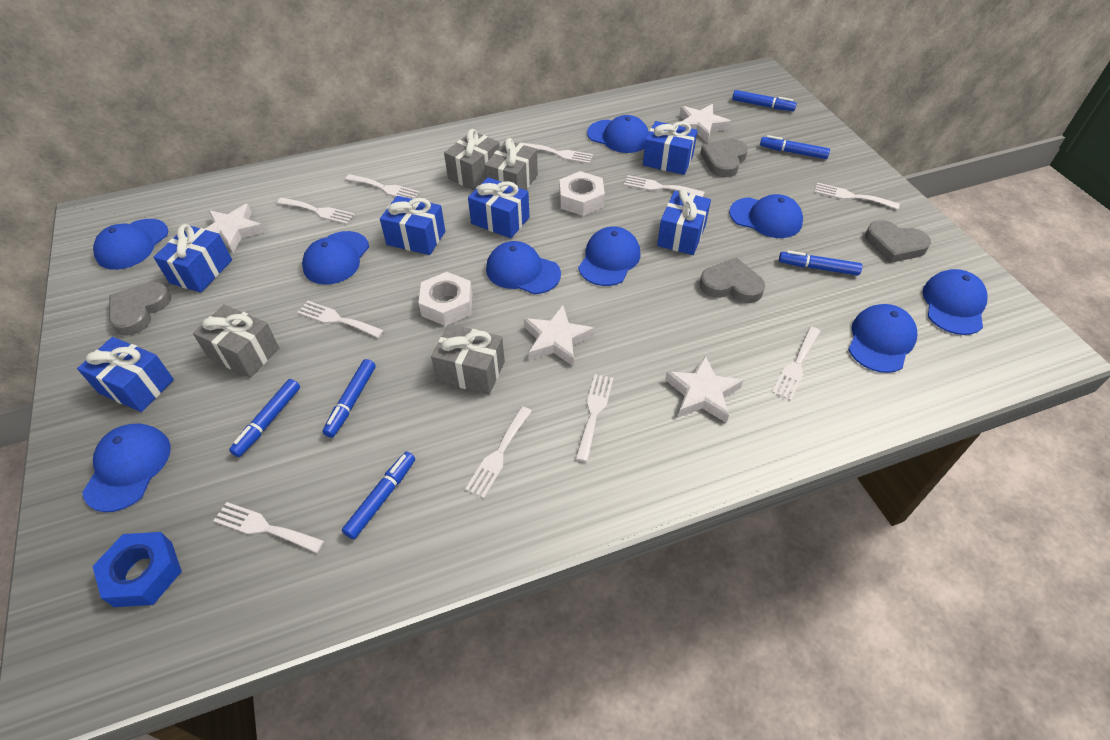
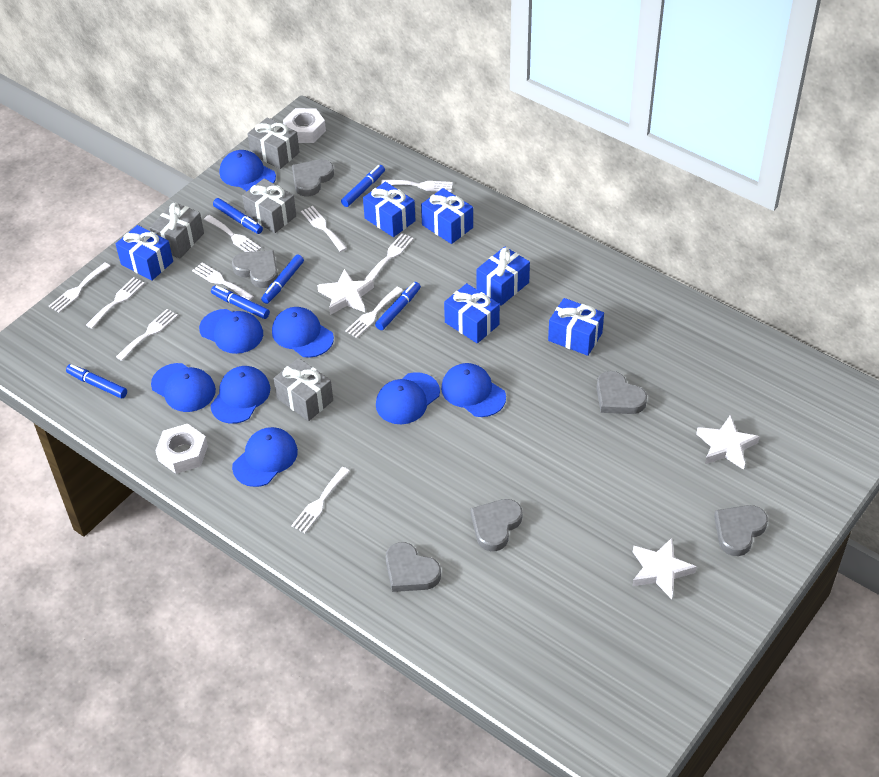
blue cap: [82,424,171,512] [93,219,168,270] [302,231,369,285] [486,241,561,294] [578,227,641,286] [587,115,649,153] [729,194,803,238] [848,304,917,373] [923,269,988,335] = 9 -> [151,363,216,412] [199,309,263,354] [210,366,270,424] [220,150,276,191] [232,427,298,487] [272,307,334,358] [376,372,440,424] [441,363,506,417] = 8
blue nut: [93,532,182,607] = 1 -> none = 0
grey heart: [109,282,171,335] [699,257,765,303] [700,139,748,177] [865,220,931,263] = 4 -> [232,250,278,288] [292,159,334,196] [386,542,441,592] [471,499,523,551] [596,371,647,414] [714,505,768,556] = 6
white star: [205,204,265,253] [524,305,594,366] [665,356,743,423] [680,104,731,143] = 4 -> [317,268,374,315] [632,538,697,599] [696,415,760,470] = 3

